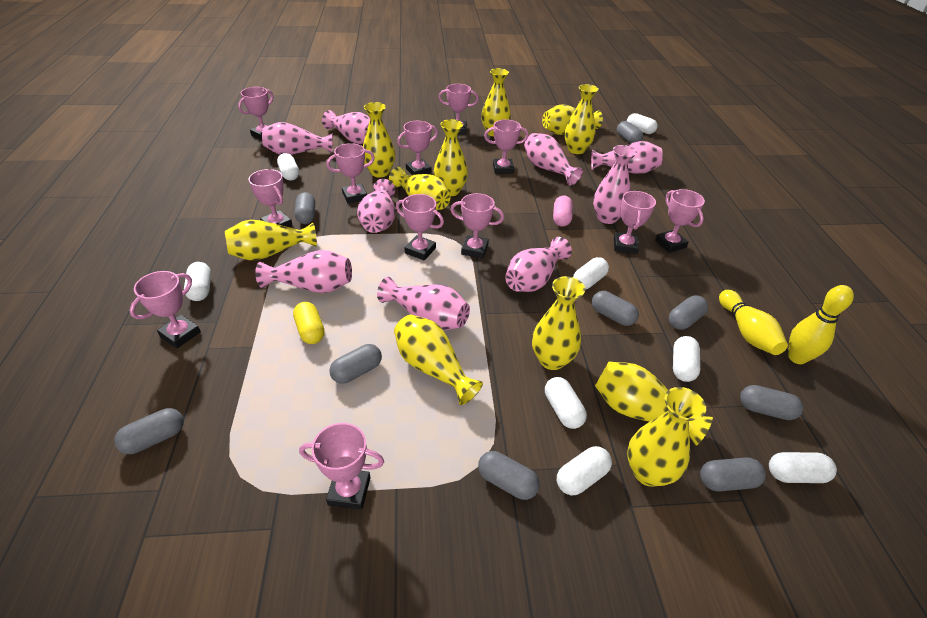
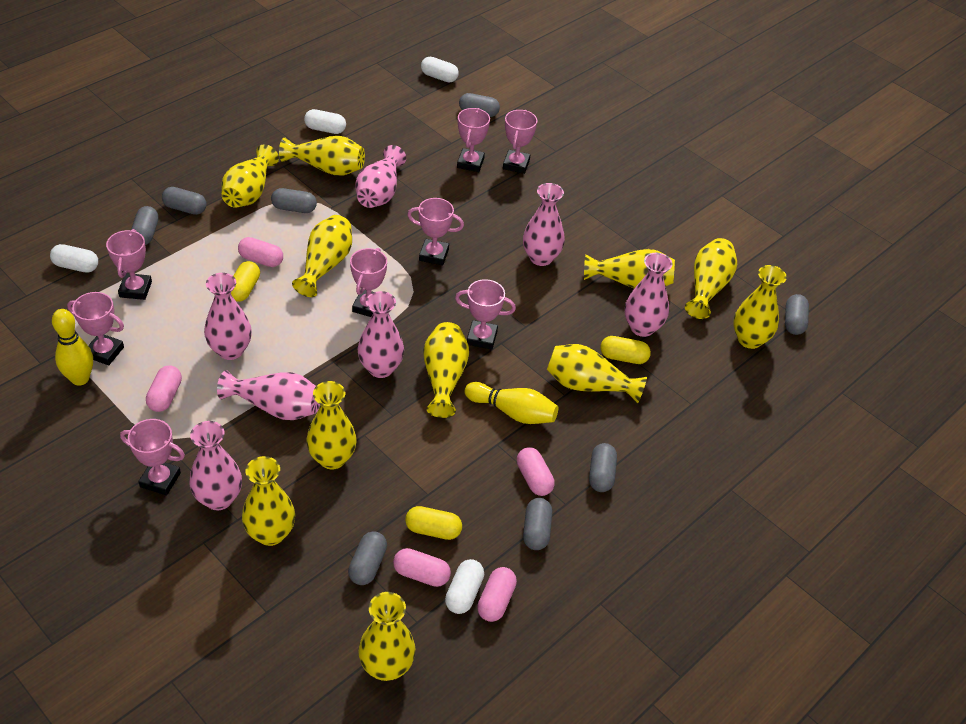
grey capsule: [114,408,184,454] [295,192,315,224] [329,344,382,384] [478,451,539,500] [592,291,639,326] [617,121,643,143] [669,295,708,330] [700,457,766,491] [740,385,803,420] = 9 -> [131,206,159,245] [162,187,206,215] [271,188,317,213] [348,531,387,585] [459,93,500,117] [523,498,552,550] [589,443,617,492] [785,294,809,335] = 8
pink capsule: [553,196,573,227] = 1 -> [146,365,182,412] [238,237,283,267] [393,548,451,587] [477,567,517,622] [517,447,555,496] = 5
pink trophy: [129,271,201,348] [238,87,274,140] [248,169,292,227] [299,423,384,510] [326,143,375,203] [396,194,444,260] [397,121,438,175] [438,84,479,134] [451,193,504,258] [484,120,529,174] [614,191,656,254] [655,189,705,253] = 12 -> [67,292,124,365] [106,229,152,300] [120,419,185,495] [350,248,387,317] [408,198,464,266] [455,279,516,350] [457,108,490,172] [503,110,537,174] = 8
pink vase: [255,250,352,293] [262,122,333,155] [322,110,370,144] [357,179,395,233] [377,277,470,330] [505,237,572,292] [524,133,583,186] [591,141,663,174] [593,145,637,224] = 9 -> [189,421,242,510] [204,273,252,360] [217,370,320,420] [355,145,406,208] [357,291,404,378] [523,183,565,266] [625,253,673,337] = 7
white capsule: [184,262,211,301] [277,153,299,181] [545,377,587,429] [557,446,612,496] [573,257,609,289] [627,113,658,134] [673,336,700,382] [769,452,837,483] = 8 -> [50,244,98,273] [304,109,346,134] [421,57,459,82] [445,559,484,614] = 4
yellow capsule: [293,302,325,344] = 1 -> [231,261,260,302] [405,506,462,540] [600,336,651,364] = 3

